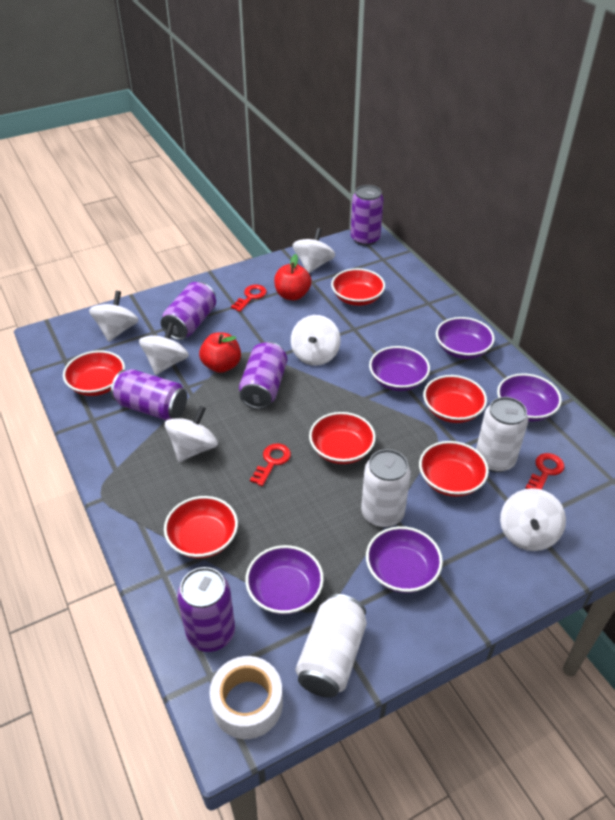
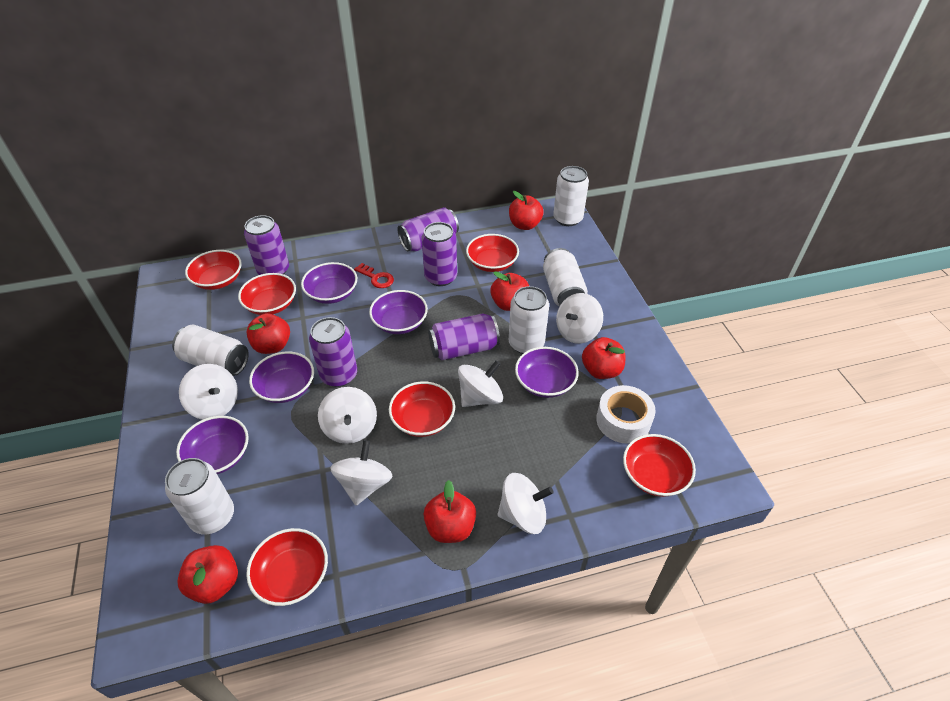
red apple: [199,333,241,373] [274,254,312,300] = 2 -> [177,545,238,604] [246,313,290,354] [423,480,476,543] [491,271,529,311] [509,191,544,230] [582,337,626,379] = 6
red key: [231,285,267,312] [250,443,291,486] [525,453,565,490] = 3 -> [354,263,394,288] = 1
white can: [296,594,367,698] [361,449,411,528] [476,397,528,472] = 3 -> [165,458,234,534] [172,325,249,376] [509,286,549,354] [543,248,588,307] [553,166,589,226] = 5

